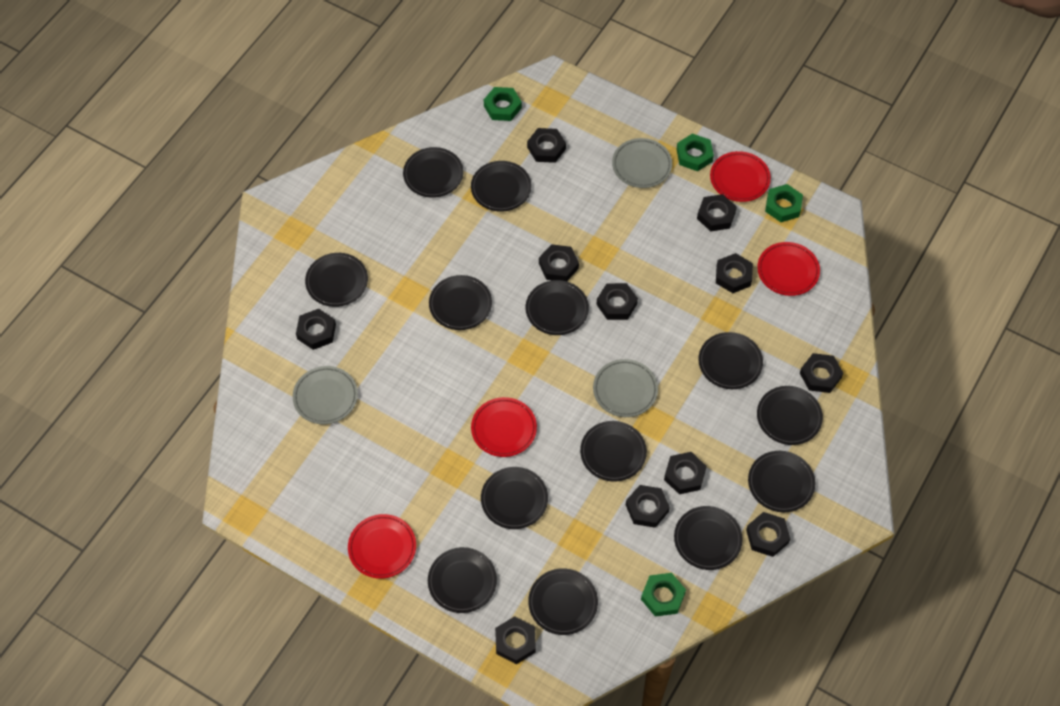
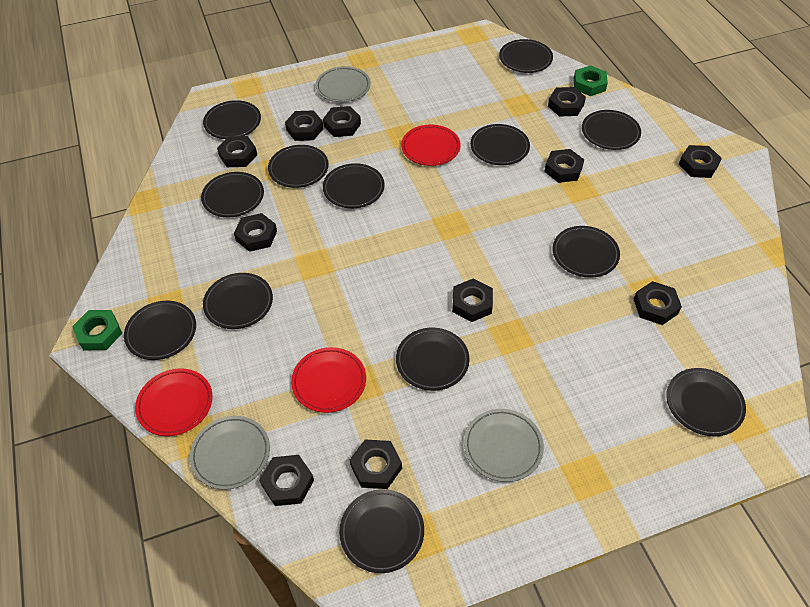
green nut: [484,87,522,121] [641,573,686,617] [677,133,714,171] [765,184,803,222] = 4 -> [72,310,122,350] [574,65,608,96] = 2
red plate: [348,514,416,579] [471,397,537,457] [710,151,771,202] [757,242,820,296] = 4 -> [135,368,212,436] [291,347,366,413] [401,124,461,166] = 3

